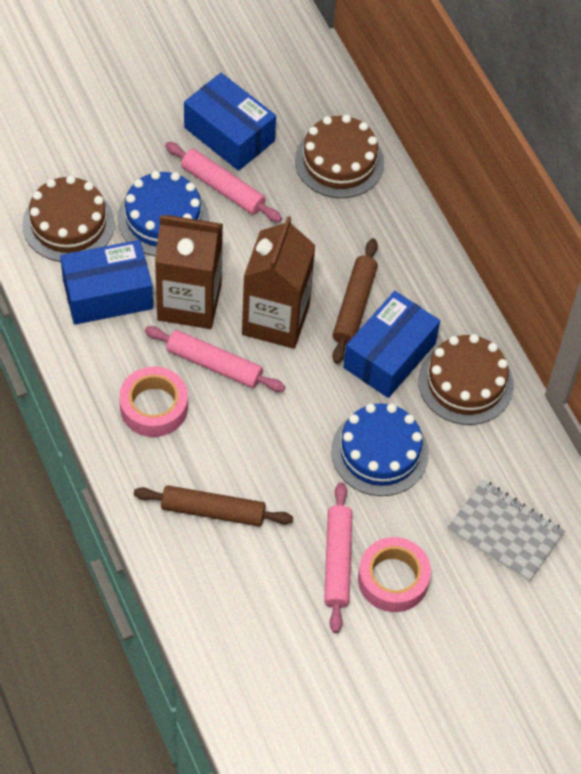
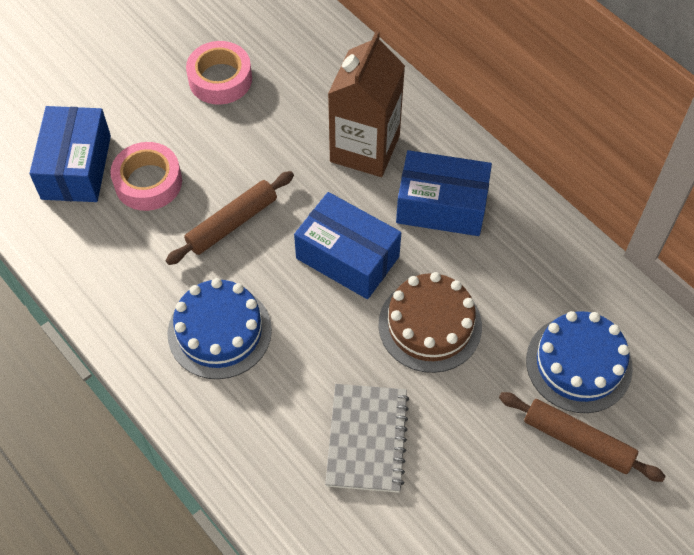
brown cake: [22,175,115,262] [295,114,384,198] [418,334,514,425] = 3 -> [379,272,482,373] = 1
brown carton: [155,215,223,329] [242,216,316,349] = 2 -> [328,31,405,177] = 1
pink rolling pin: [145,326,285,392] [165,142,282,222] [324,482,353,633] = 3 -> none = 0

